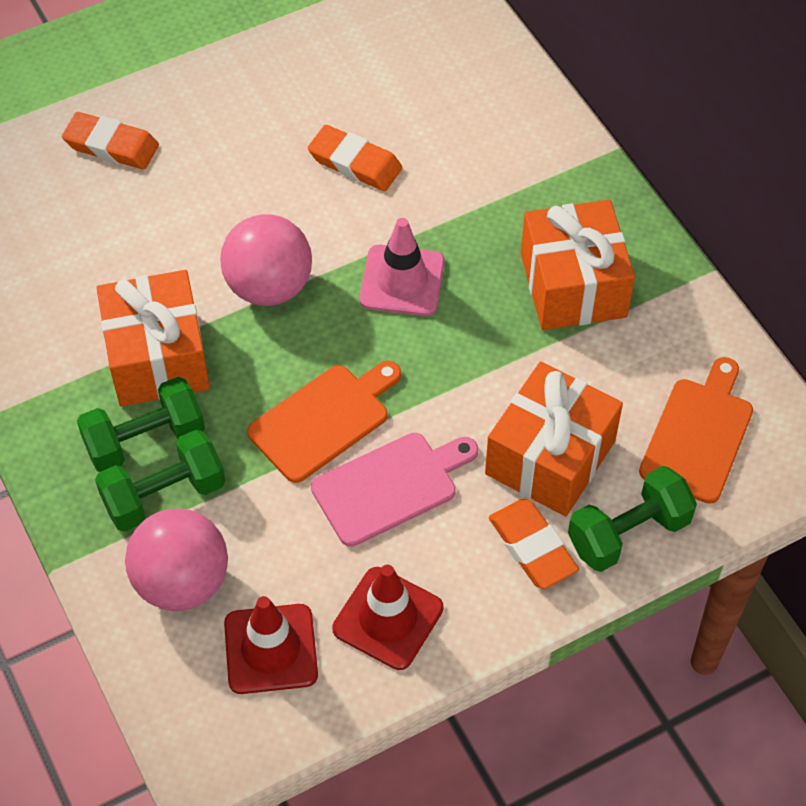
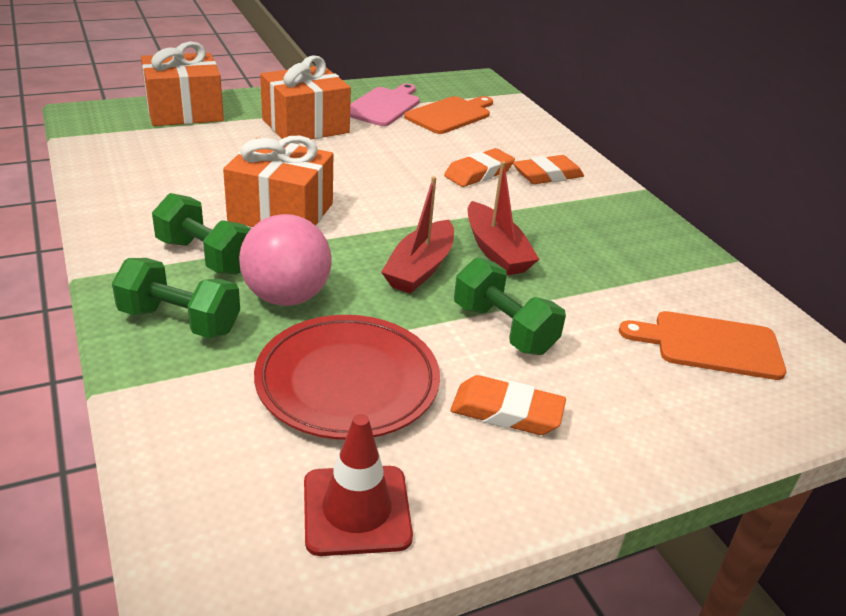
pink ball: [125,509,228,611] [220,214,312,306] = 2 -> [239,214,332,306] = 1
pink traffic cone: [359,218,445,316] = 1 -> none = 0
red boat: none = 0 -> [381,176,454,294] [468,161,539,275] = 2
red plate: none = 0 -> [254,315,440,440] = 1
red traffic cone: [224,596,318,694] [332,565,444,670] = 2 -> [304,414,413,556] = 1

